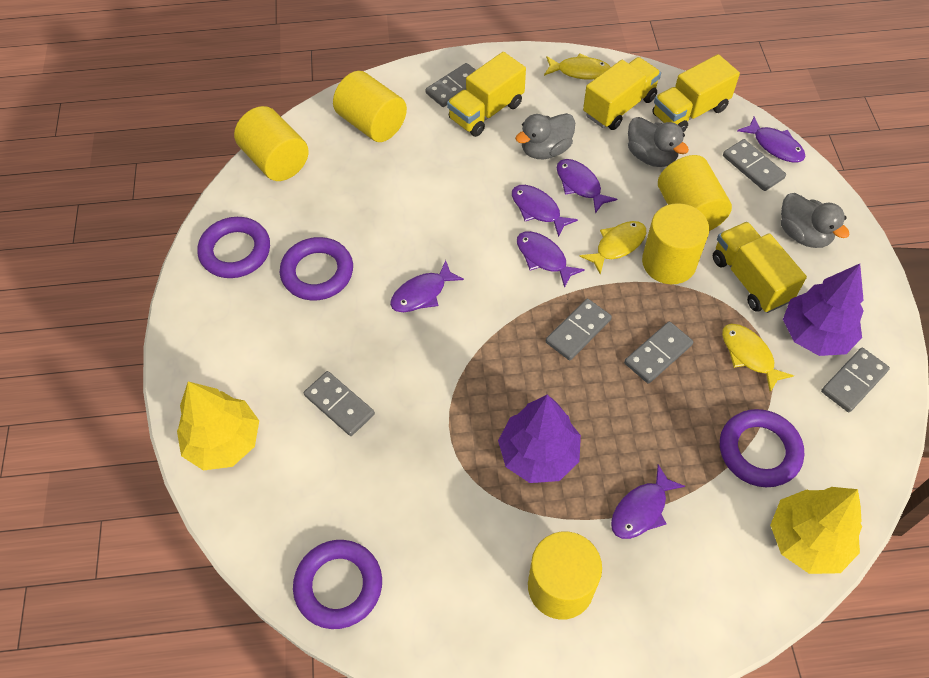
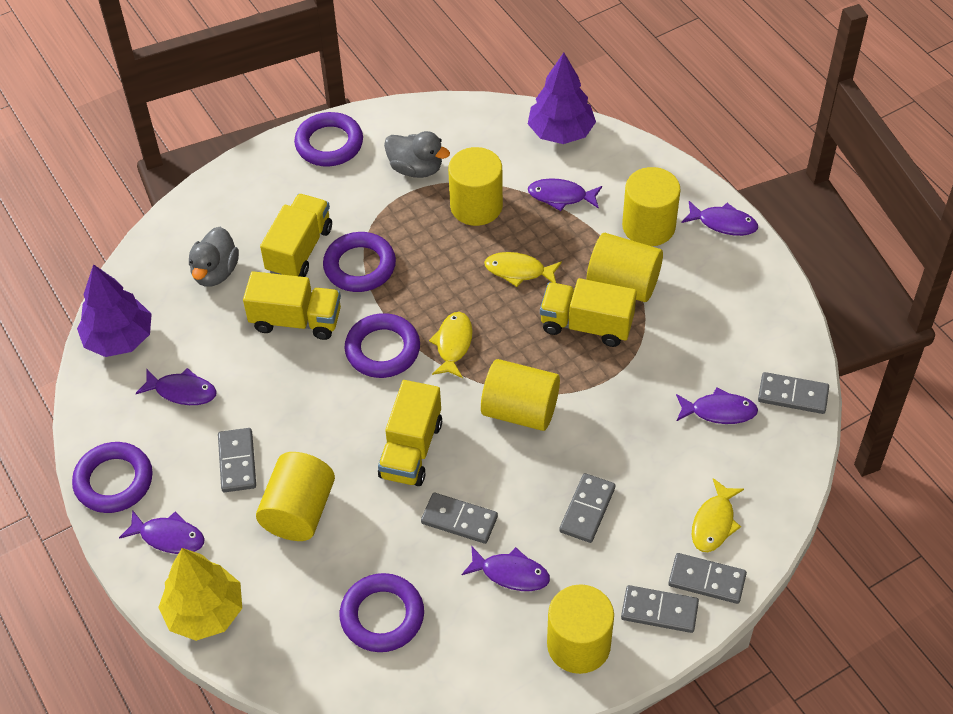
grey duck: [515,113,575,159] [628,117,689,167] [781,193,850,248] = 3 -> [189,227,239,287] [384,131,450,178] = 2
purple ring: [197,217,270,278] [280,237,353,301] [293,540,382,629] [720,409,804,487] = 4 -> [72,442,153,513] [294,112,363,166] [323,232,396,292] [340,573,424,652] [344,313,420,378] = 5
yellow cylinder: [234,106,309,181] [333,71,407,142] [528,531,602,620] [642,203,709,284] [658,155,732,231] = 5 -> [256,452,335,541] [448,147,503,226] [481,359,560,431] [547,584,614,674] [587,233,663,302] [622,167,680,246] = 6
yellow tree: [177,382,259,470] [770,487,862,574] = 2 -> [158,548,242,641] = 1

